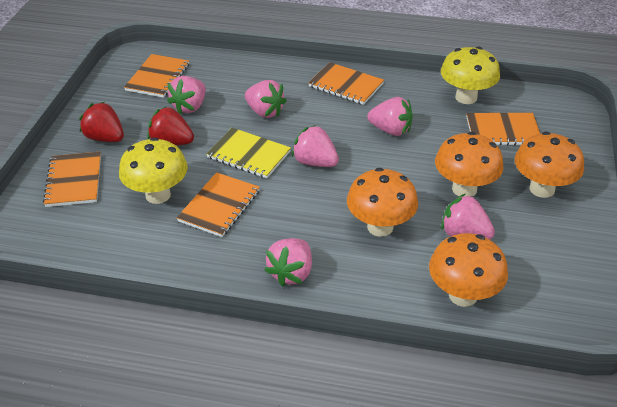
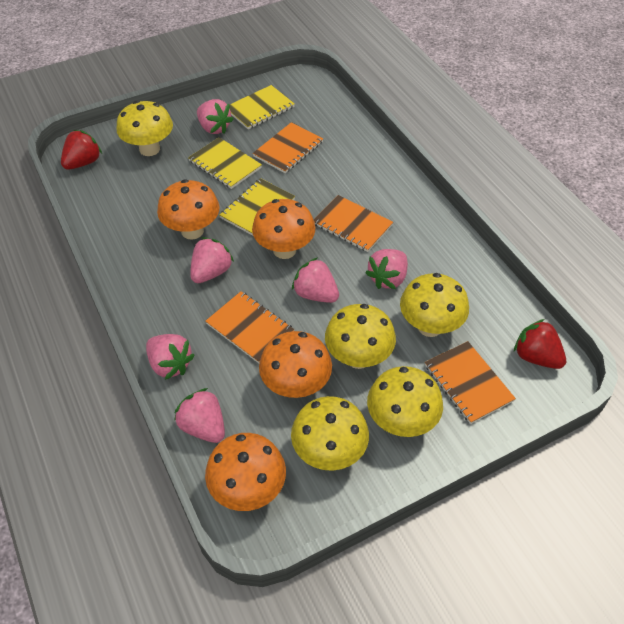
orange notebook: [43,152,101,207] [124,54,189,98] [177,172,260,237] [308,62,384,105] [467,113,540,145] = 5 -> [205,291,295,363] [253,122,323,173] [313,195,393,252] [425,341,516,424] = 4
yellow mushroom: [119,137,188,204] [441,46,500,104] = 2 -> [116,101,173,156] [291,396,369,471] [325,304,396,369] [367,366,443,437] [400,273,469,337] = 5
yellow notebook: [206,128,291,178] = 1 -> [188,137,262,189] [219,178,295,236] [229,85,295,129] = 3

